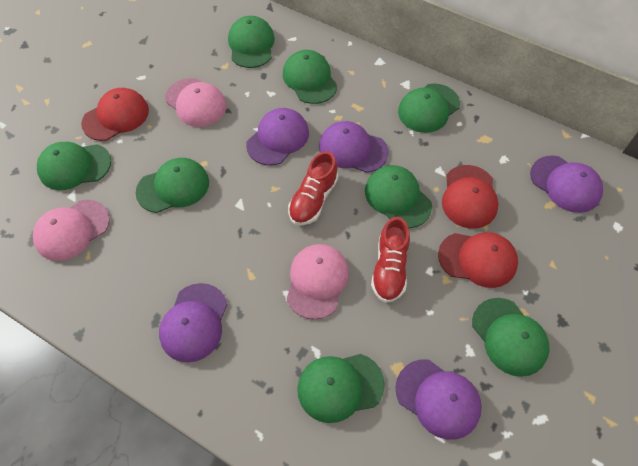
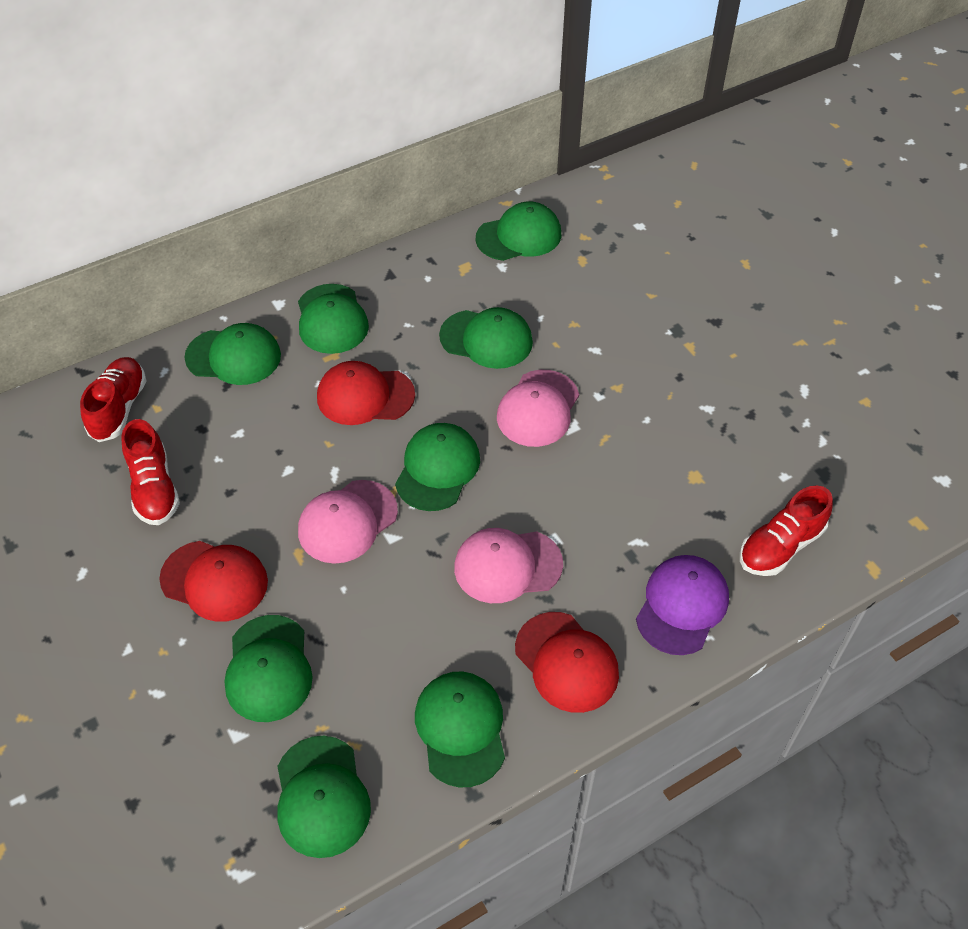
purple cap: [159,283,227,362] [246,108,309,165] [319,121,389,173] [395,359,482,440] [530,155,603,213] = 5 -> [636,555,729,655] = 1
red shoe: [288,151,338,226] [371,217,410,303] = 2 -> [80,357,147,442] [121,419,180,525] [740,485,833,576] = 3

